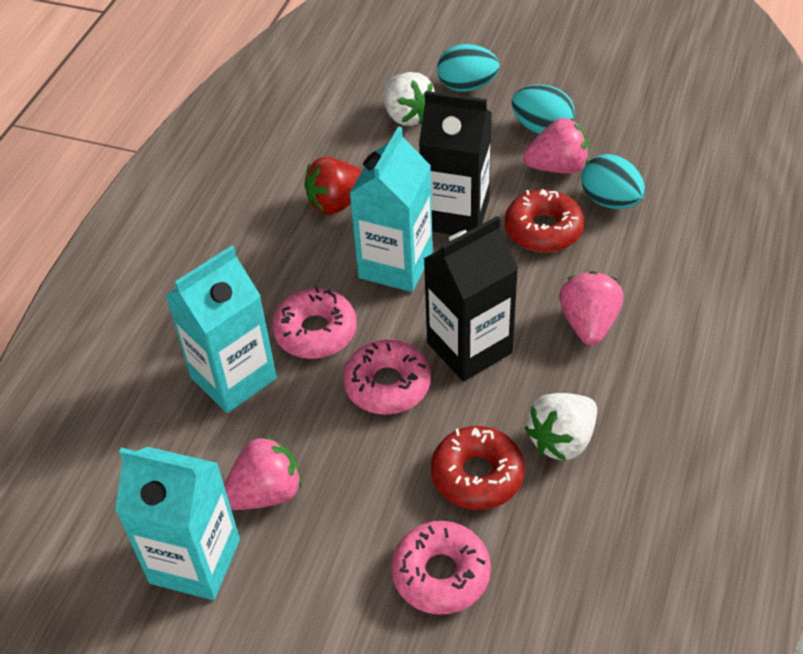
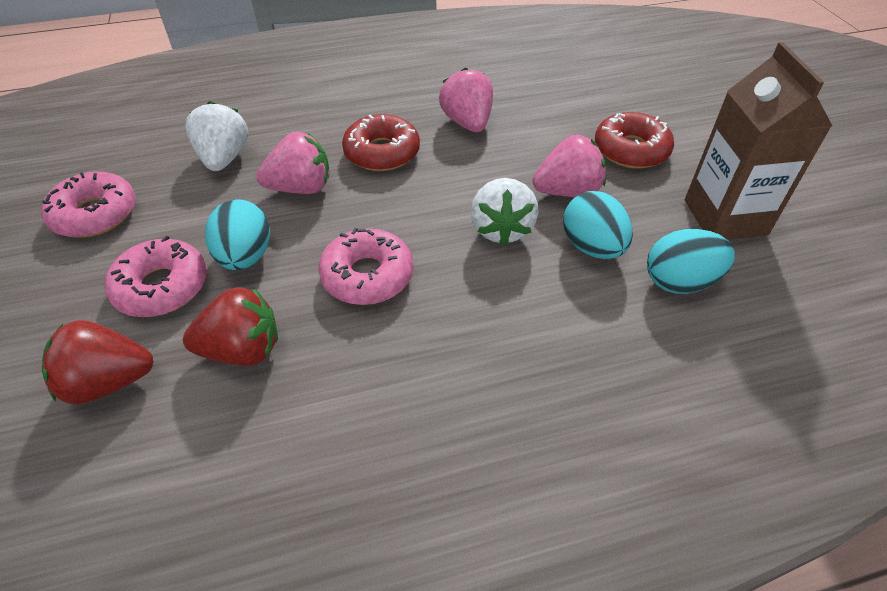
black carton: [419,91,492,235] [424,216,518,382] = 2 -> none = 0
brown carton: none = 0 -> [685,42,832,240] = 1
red strawberry: [304,157,362,215] = 1 -> [42,320,154,404] [183,287,278,366] = 2
turquoise carton: [115,447,240,600] [165,245,277,413] [349,126,433,292] = 3 -> none = 0

